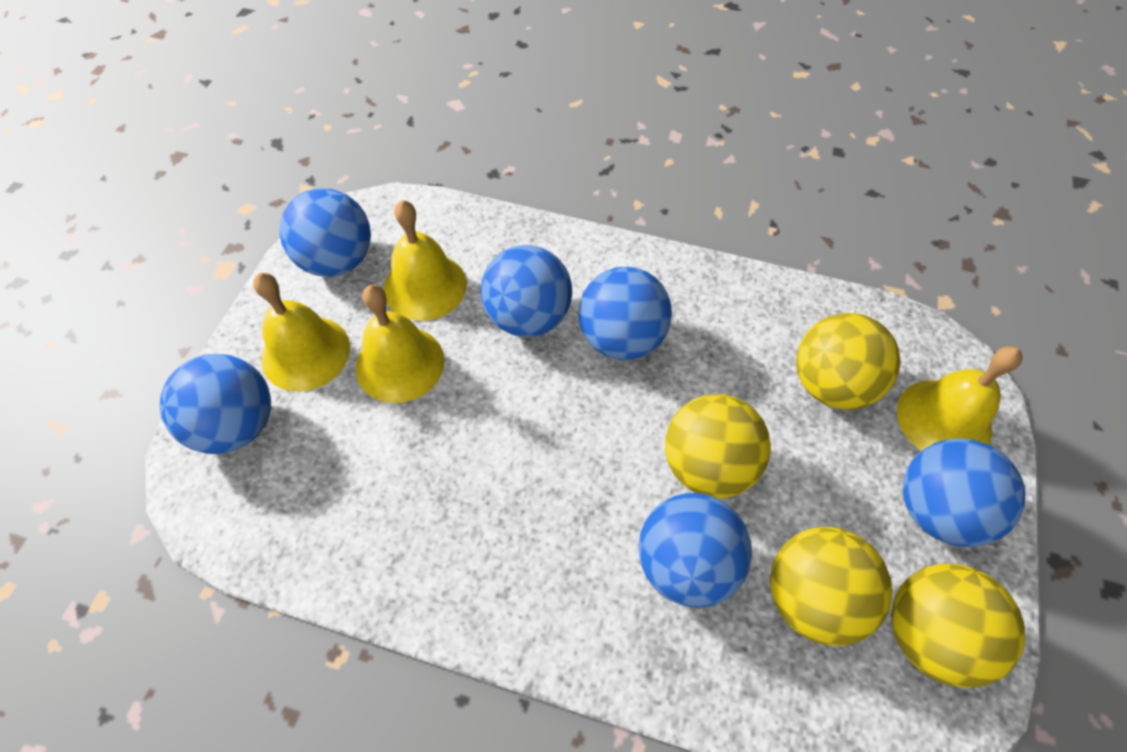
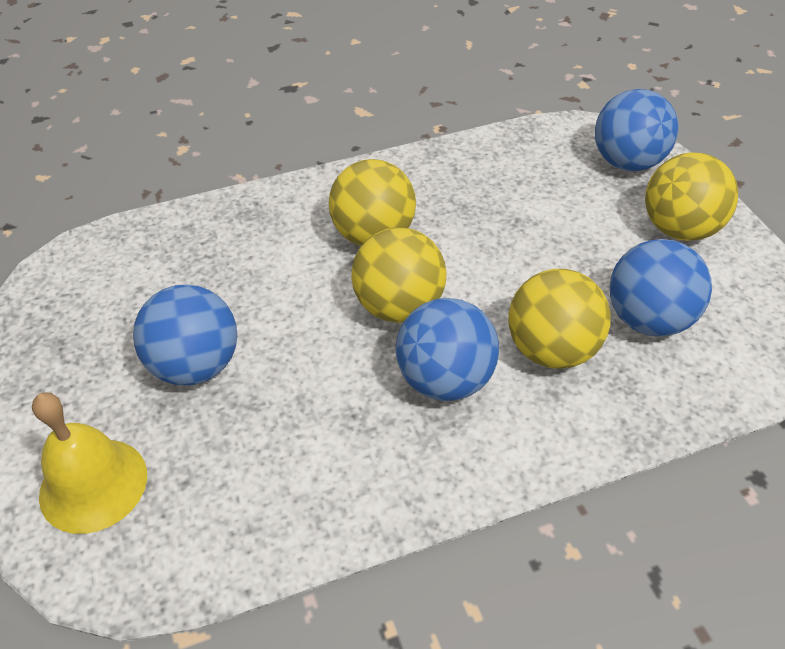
blue ball: [160,354,271,454] [279,188,371,277] [481,245,572,337] [578,267,672,360] [639,493,752,607] [903,438,1025,547] = 6 -> [133,284,237,386] [396,298,499,401] [595,89,678,171] [610,239,712,336] = 4
yellow bell: [253,273,350,392] [356,284,444,403] [384,200,467,321] [897,346,1022,451] = 4 -> [32,392,147,534] = 1

